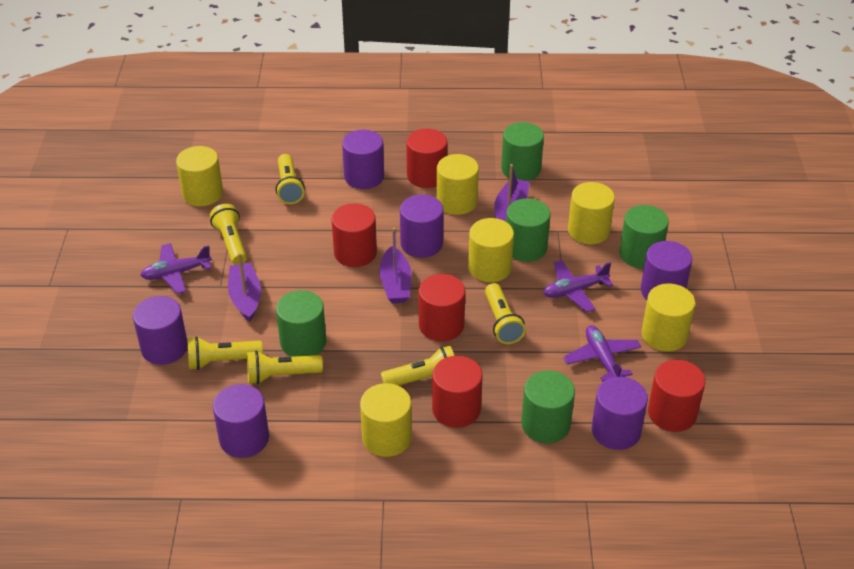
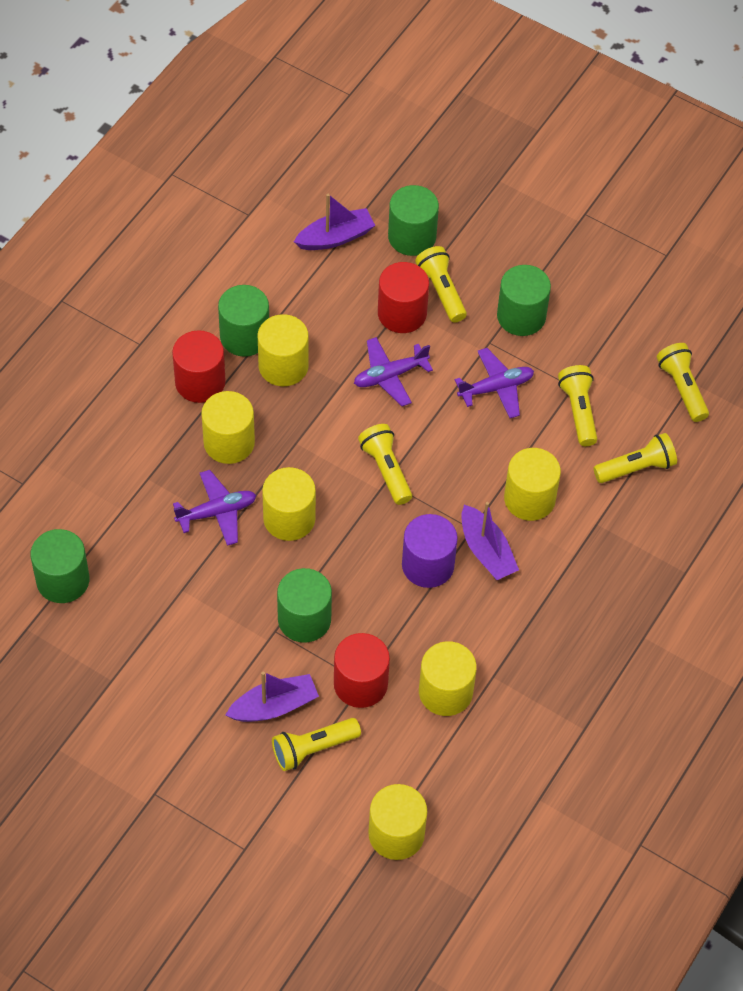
purple cylinder: [133,296,188,365] [213,384,269,458] [342,130,384,189] [400,195,443,258] [592,377,648,450] [641,241,692,300] = 6 -> [402,514,458,588] = 1
red cylinder: [332,204,377,267] [406,129,447,188] [419,274,465,342] [432,356,483,428] [648,360,705,432] = 5 -> [172,330,226,403] [334,633,390,708] [378,262,429,333] = 3

